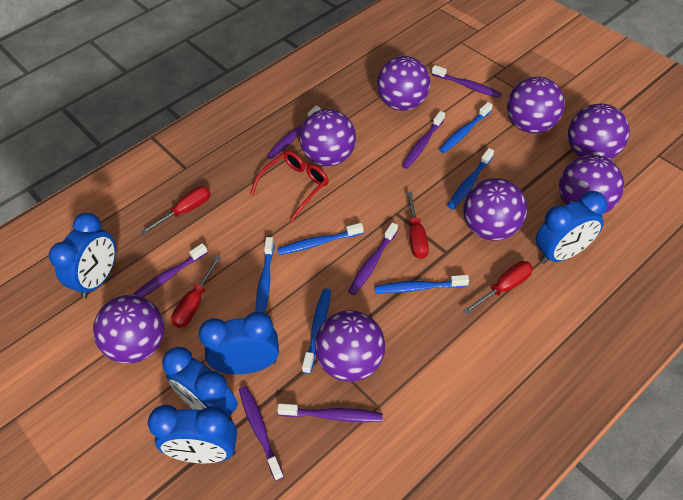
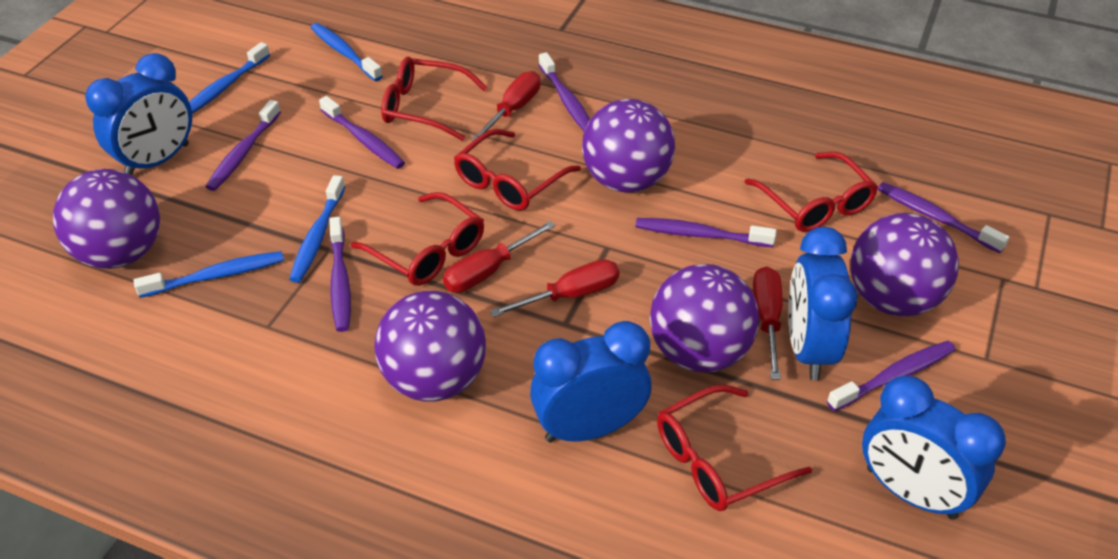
blue clock: [49,213,116,299] [148,405,237,463] [162,347,238,422] [199,312,279,374] [536,191,607,264] = 5 -> [85,53,192,175] [530,321,652,443] [788,227,858,380] [862,375,1006,519] = 4
blue toothbrush: [256,237,274,313] [277,223,364,255] [302,289,331,374] [375,275,469,293] [439,102,492,153] [447,148,494,209] = 6 -> [134,251,284,298] [189,42,270,114] [289,175,345,283] [311,23,383,81] = 4
purple ball: [93,295,164,364] [300,109,356,166] [314,310,385,382] [377,56,430,111] [463,178,527,241] [507,77,565,133] [559,155,624,214] [568,104,630,159] = 8 -> [53,169,160,269] [374,291,486,402] [582,99,675,193] [650,264,759,373] [850,213,959,317] = 5
red glasses: [250,151,328,221] = 1 -> [351,192,484,286] [381,57,488,141] [454,129,581,211] [657,385,812,511] [745,152,878,232] = 5

